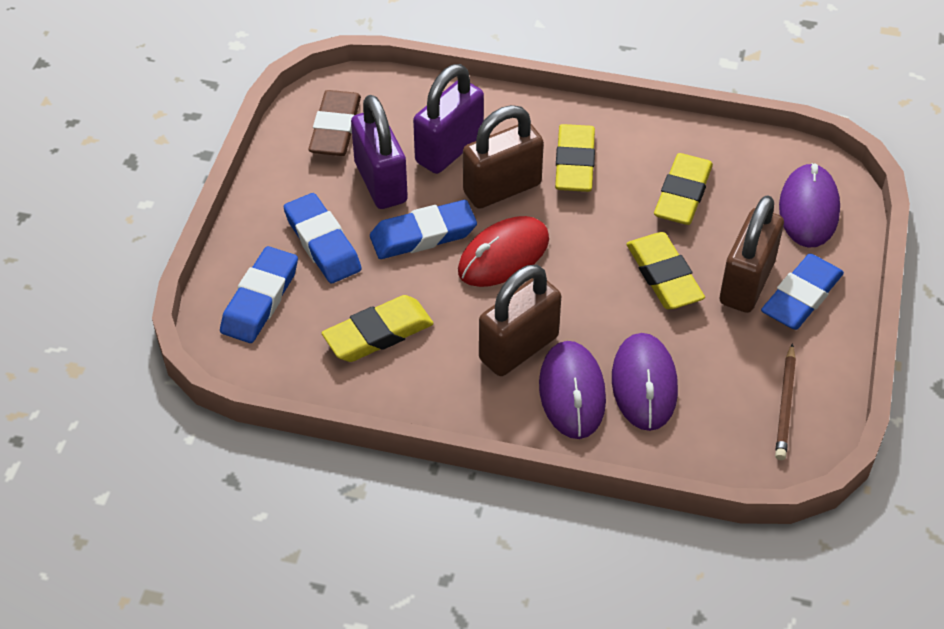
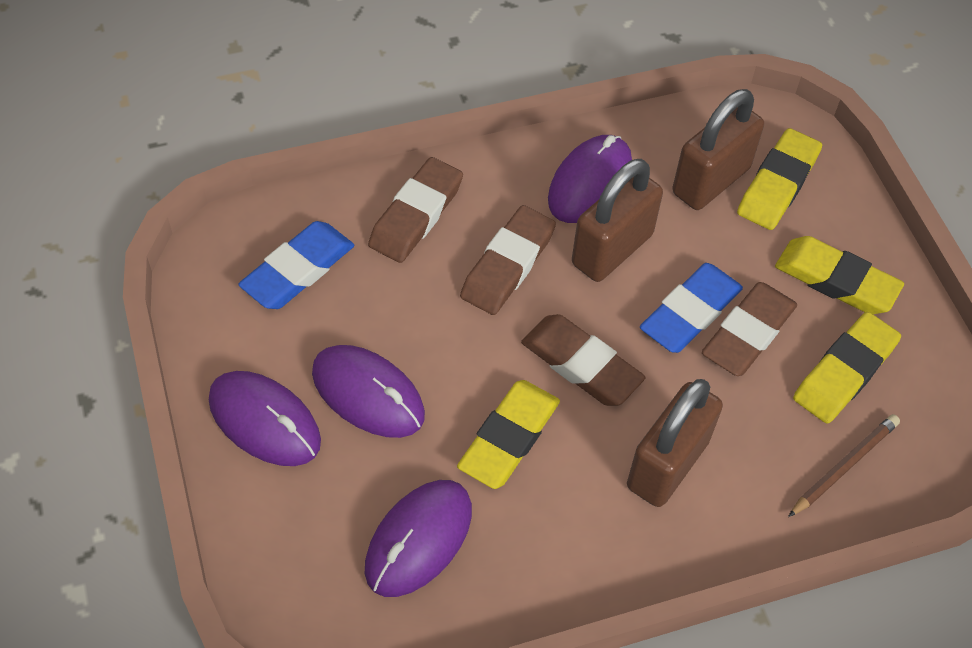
blue eraser: [220,246,298,343] [284,193,362,283] [370,200,477,259] [761,254,844,330] = 4 -> [238,221,354,309] [640,263,743,353] = 2
brown eraser: [308,90,361,156] = 1 -> [368,157,463,263] [460,205,556,315] [521,314,646,406] [702,282,797,376] = 4
purple mouse: [539,341,606,439] [612,333,678,431] [779,163,840,248] = 3 -> [209,371,321,466] [312,345,425,438] [365,480,472,597] [548,135,632,223] = 4
purple padlock: [351,95,408,209] [413,64,484,174] = 2 -> none = 0
red mouse: [458,216,549,287] = 1 -> none = 0

